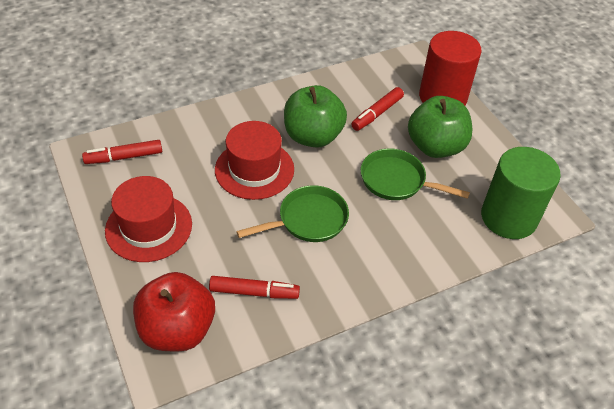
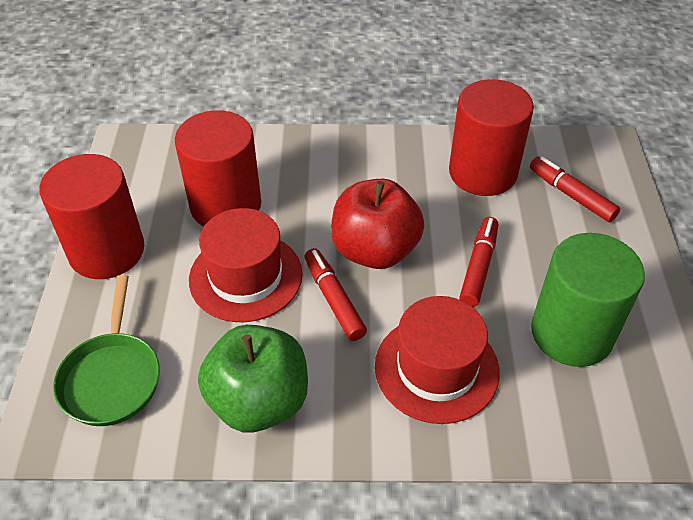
green apple: [284,85,347,148] [408,96,473,158] = 2 -> [198,325,308,433] = 1
green pan: [236,185,349,242] [361,148,470,200] = 2 -> [53,275,160,426] = 1
red cylinder: [419,31,482,105] = 1 -> [39,154,144,279] [175,110,261,227] [449,79,534,196] = 3

